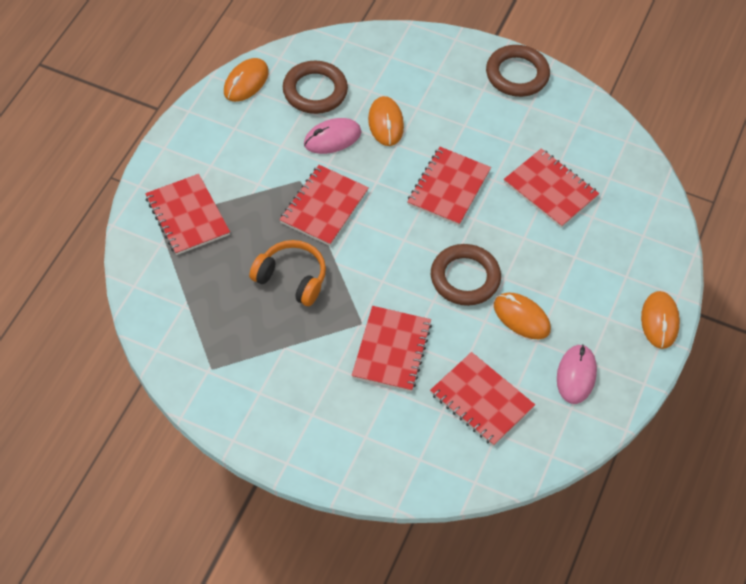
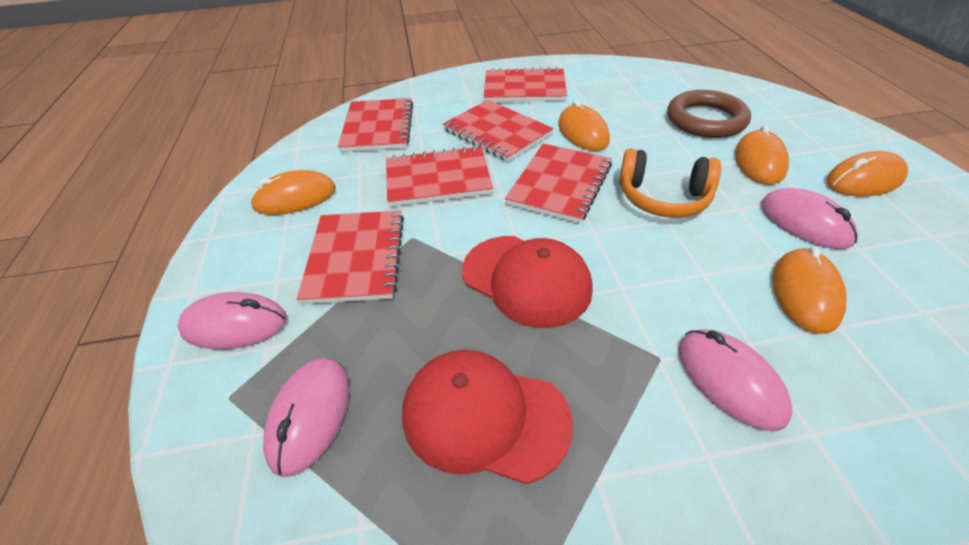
brown ring: [283,61,348,114] [431,244,501,306] [486,45,550,97] = 3 -> [667,90,751,138] = 1
orange mouse: [224,58,269,102] [368,96,404,146] [494,293,551,339] [641,291,680,349] = 4 -> [250,170,336,215] [558,100,610,151] [735,125,789,185] [772,246,847,334] [826,151,908,197] = 5
pink mouse: [304,118,361,154] [557,344,597,404] = 2 -> [177,292,287,350] [263,358,350,477] [678,329,792,431] [761,188,858,249] = 4
red cap: none = 0 -> [402,350,573,484] [462,236,593,328] = 2

